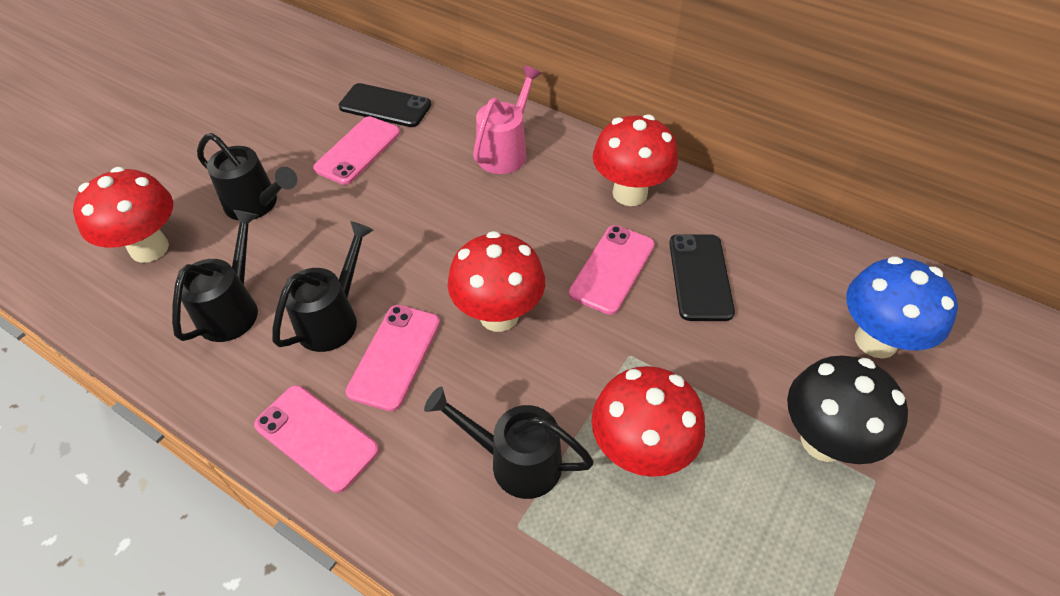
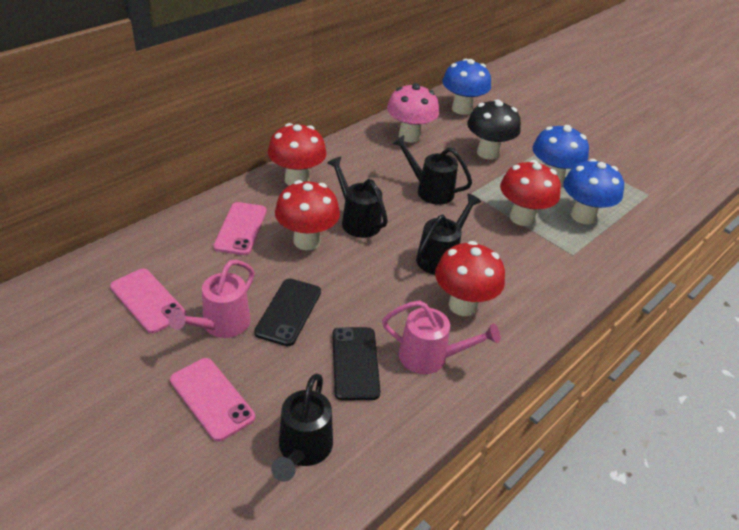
blue mushroom: [846,256,958,359] = 1 -> [442,59,491,115] [533,125,589,185] [563,159,624,224] = 3
pink mushroom: none = 0 -> [387,83,439,143] = 1
pink phone: [254,385,379,493] [313,116,400,185] [346,305,440,411] [569,225,655,315] = 4 -> [110,269,186,333] [170,358,255,442] [213,202,267,255] = 3
pink watering can: [473,66,542,174] = 1 -> [168,260,255,338] [382,300,500,374] = 2

